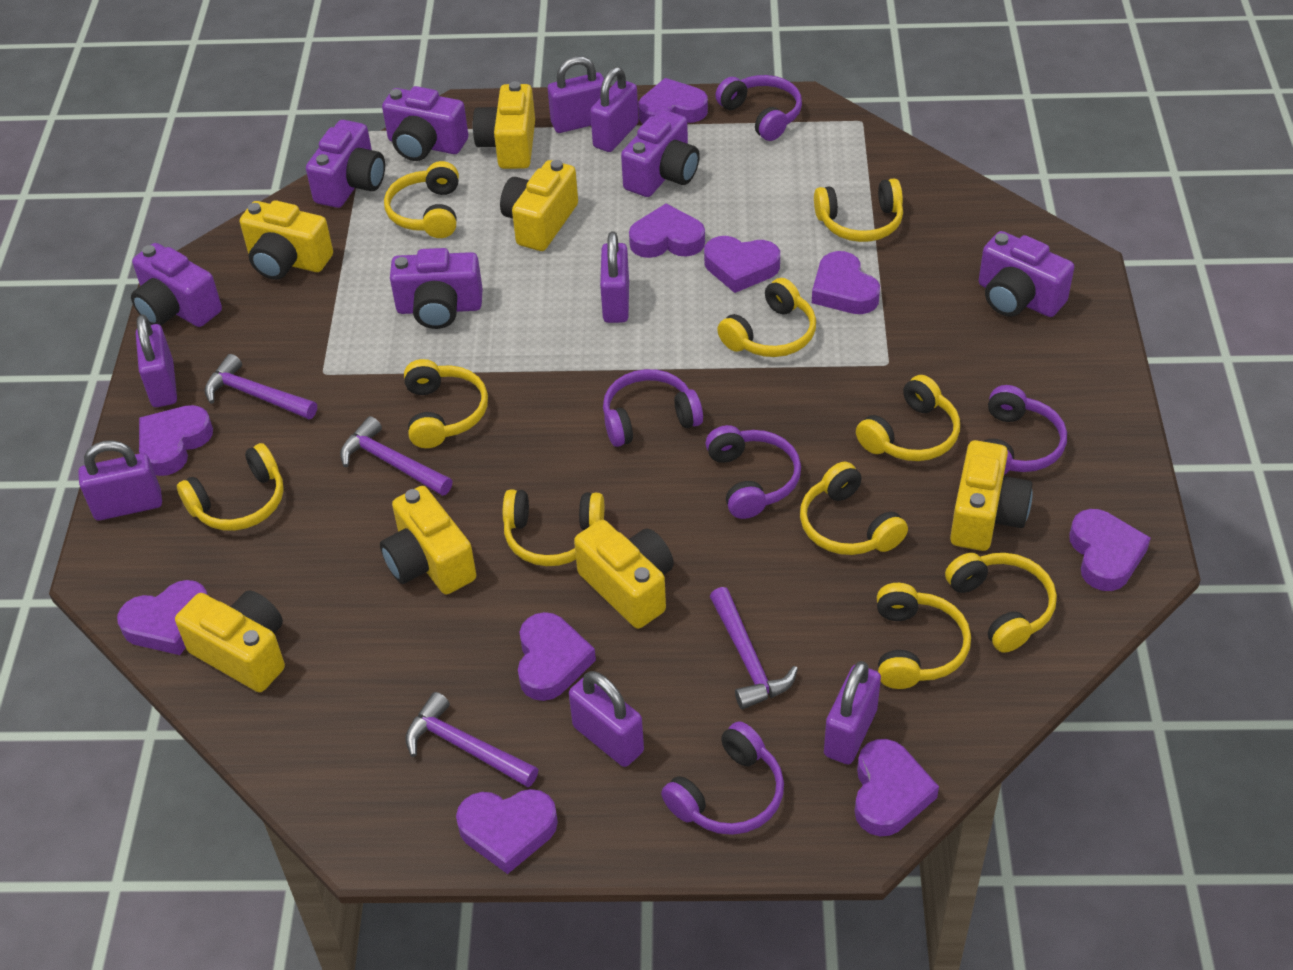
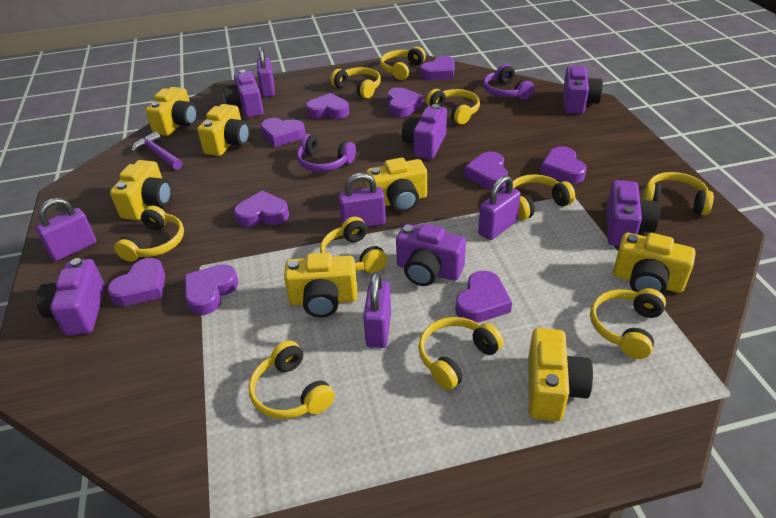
purple hammer: [205,354,317,419] [340,416,453,496] [405,692,538,787] [710,587,798,709] = 4 -> [131,131,182,170] = 1
purple headphones: [603,369,703,447] [661,721,784,835] [705,425,801,519] [715,75,802,141] [983,385,1067,475] = 5 -> [297,134,356,172] [483,64,534,100] = 2
purple padlock: [78,440,162,520] [136,314,177,407] [548,56,604,133] [569,671,644,767] [590,67,639,152] [600,232,629,323] [824,661,881,764] = 7 -> [35,198,97,261] [257,46,275,97] [338,173,386,227] [363,272,391,348] [478,175,521,240] = 5

